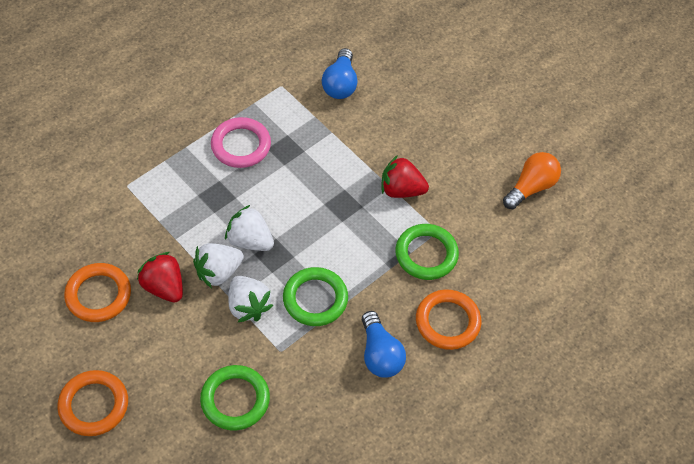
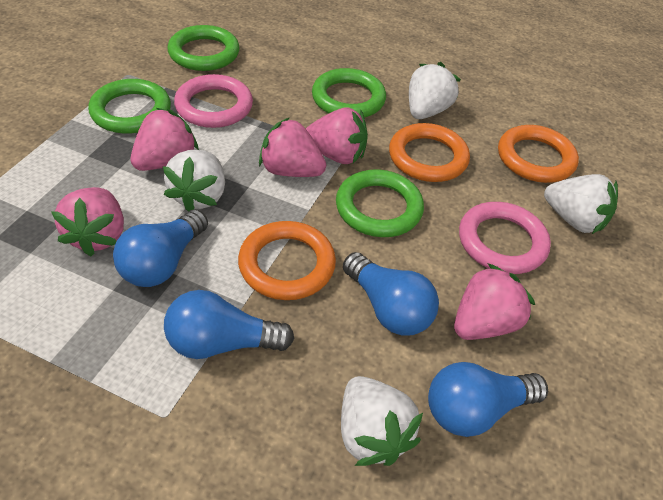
blue light bulb: [322,48,358,99] [362,311,406,378] = 2 -> [113,209,208,287] [164,290,294,359] [343,252,439,336] [428,362,548,437] = 4
green ring: [200,365,270,430] [283,267,348,326] [395,224,459,280] = 3 -> [88,79,171,134] [167,25,240,71] [312,68,386,118] [336,169,424,237] = 4
orange light bulb: [503,152,561,209] = 1 -> none = 0
pink ring: [211,117,271,168] = 1 -> [174,74,253,128] [459,202,551,274] = 2
pink strawberry: none = 0 -> [51,187,124,256] [131,108,199,171] [259,117,326,177] [306,107,368,164] [454,263,535,340] = 5
red strawberry: [137,252,183,303] [381,155,429,198] = 2 -> none = 0
white strawberry: [193,243,244,288] [225,205,274,251] [228,276,273,322] = 3 -> [163,150,225,212] [341,376,423,466] [409,62,461,119] [544,174,618,234] = 4

